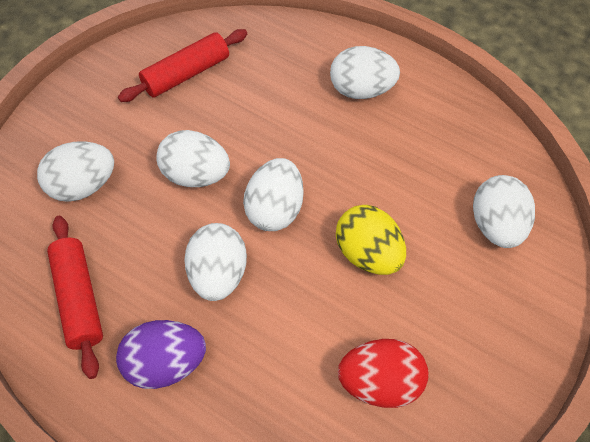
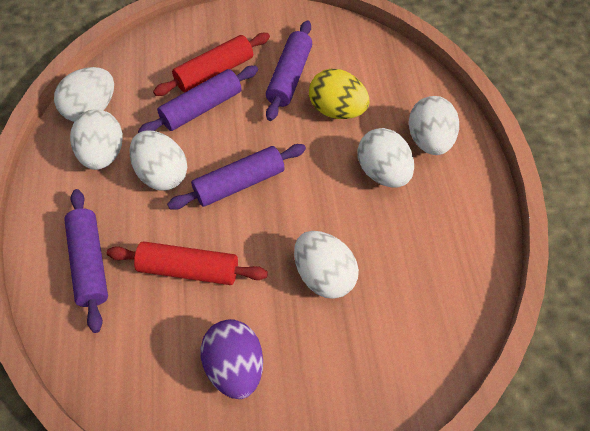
purple rolling pin: none = 0 -> [64,189,108,333] [138,66,258,133] [167,144,306,210] [266,20,312,121] = 4
red egg: [338,339,429,408] = 1 -> none = 0

